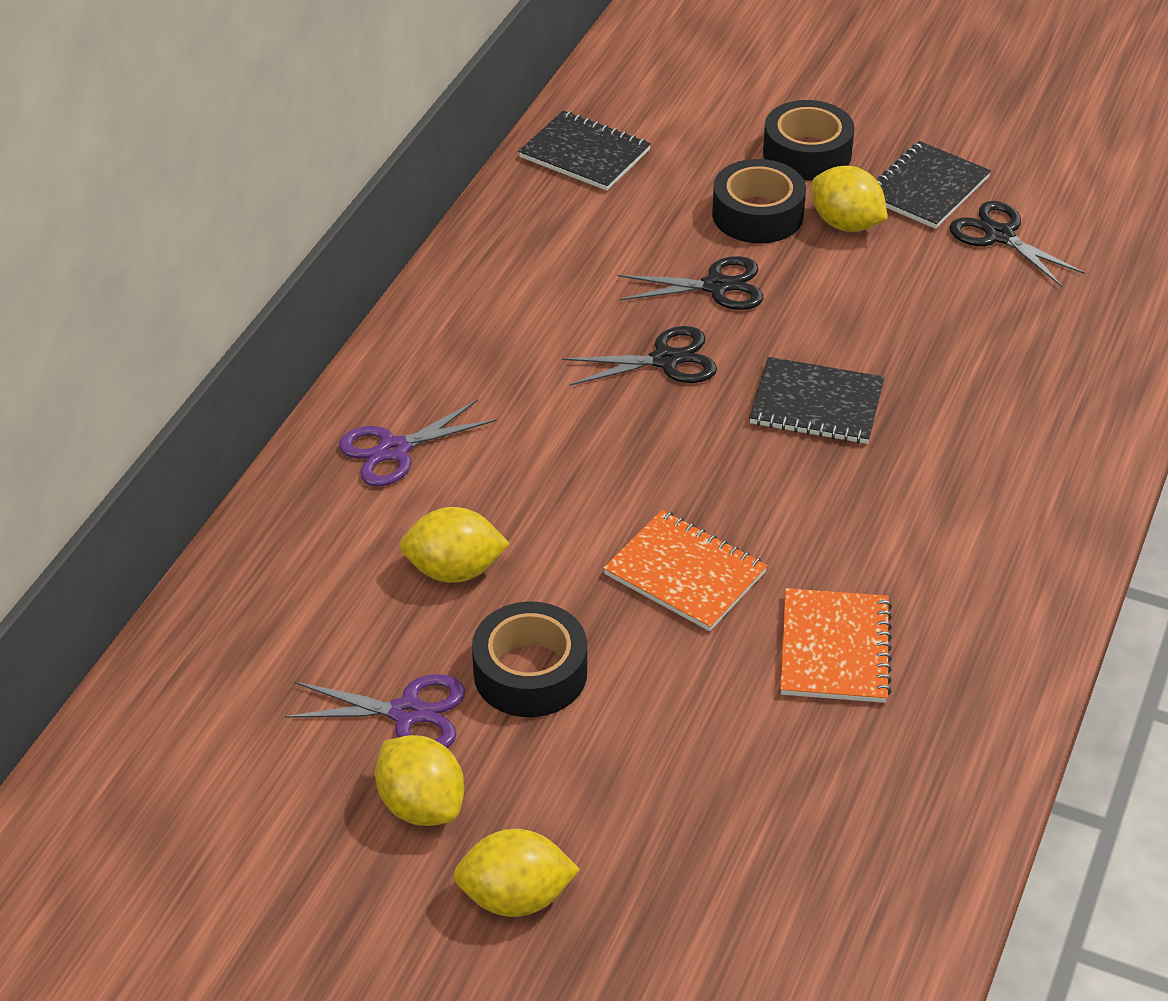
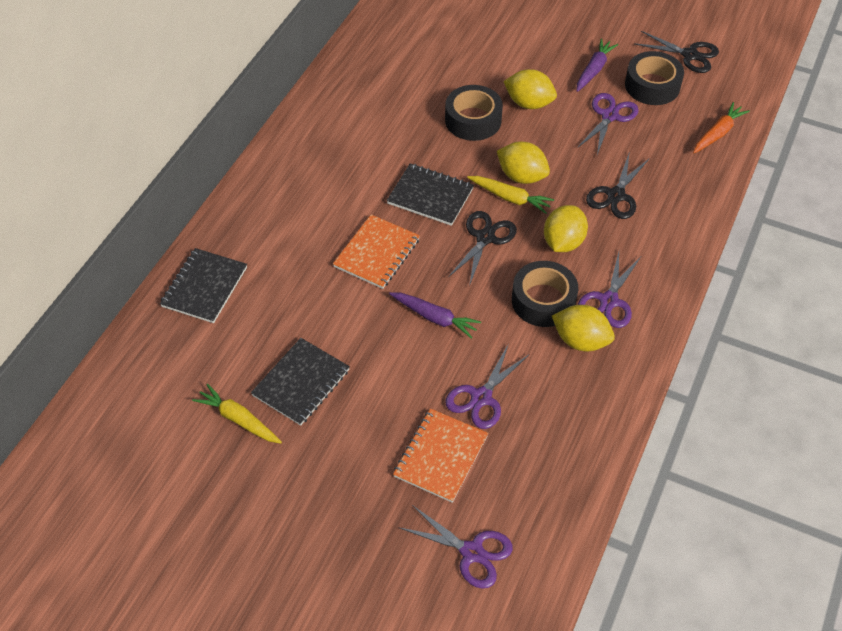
orange carrot: none = 0 -> [693,102,750,154] = 1
purple carrot: none = 0 -> [389,292,481,339] [576,39,618,92] = 2
purple scissors: [285,674,465,748] [339,399,497,487] = 2 -> [398,505,513,589] [445,343,530,429] [577,93,639,155] [578,252,641,328] = 4
yellow carrot: none = 0 -> [192,384,282,444] [467,176,554,214] = 2

